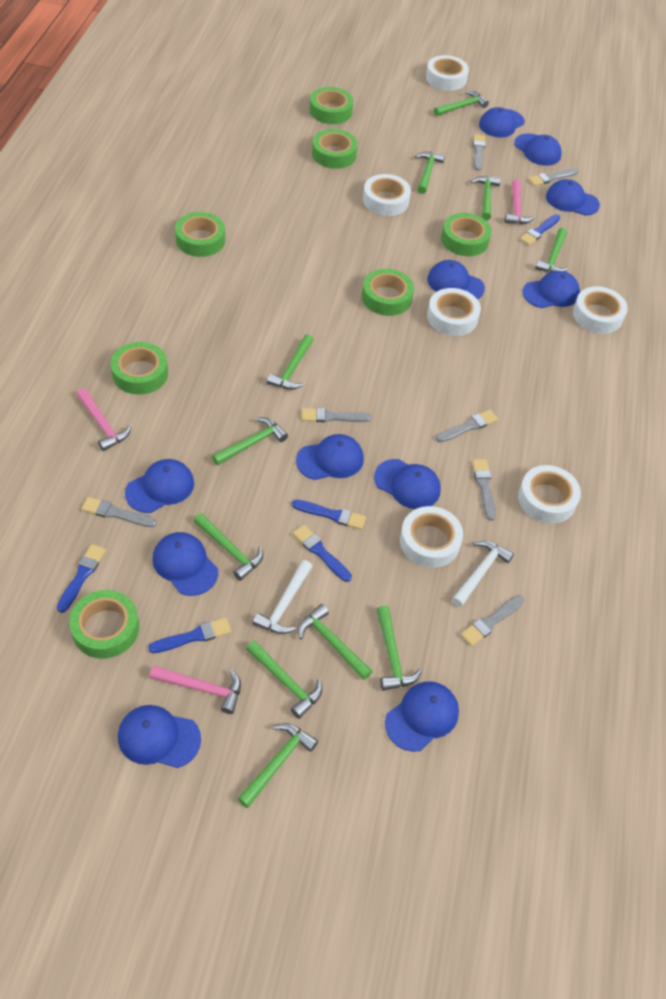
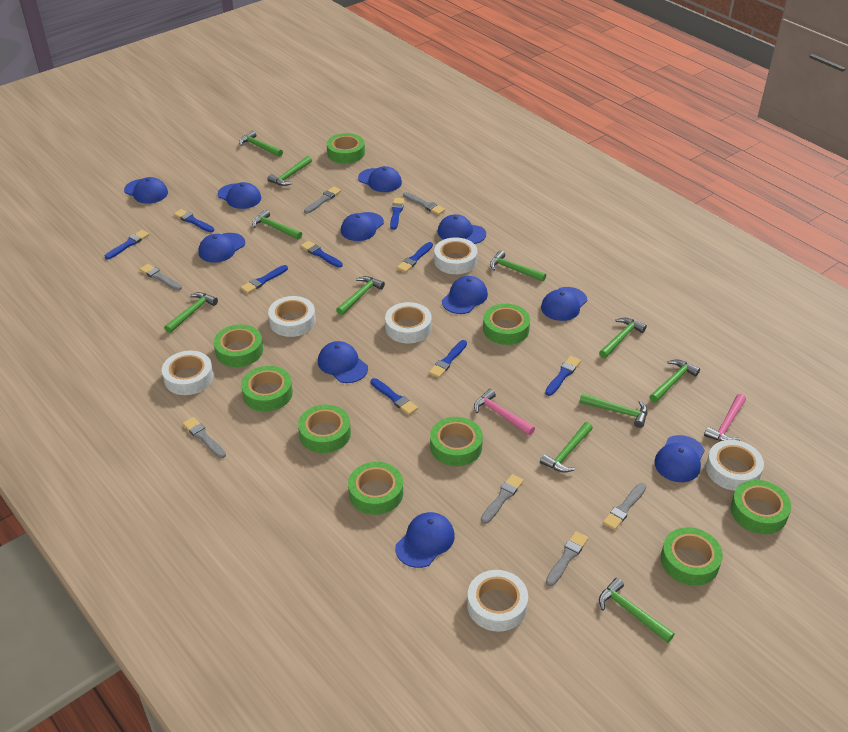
blue brush: [57,544,106,613] [148,617,231,653] [292,500,366,530] [293,525,352,582] [520,214,560,245] = 5 -> [105,230,149,259] [174,209,214,232] [240,265,288,294] [301,241,343,268] [371,378,418,415] [390,198,404,230] [397,242,433,272] [429,340,467,378] [545,356,581,396] = 9
green tape: [69,590,139,659] [111,342,168,394] [175,212,225,257] [310,87,353,124] [312,129,358,169] [362,269,414,316] [441,213,492,256] = 7 -> [214,324,263,367] [241,366,293,412] [298,405,351,453] [327,133,365,164] [348,462,403,515] [430,417,483,466] [483,304,530,345] [661,527,723,586] [731,480,791,534] = 9
pink hammer: [77,389,131,451] [150,665,241,714] [505,179,535,224] = 3 -> [474,389,535,435] [704,394,746,442] = 2
white hammer: [252,560,313,634] [452,540,514,607] = 2 -> none = 0

